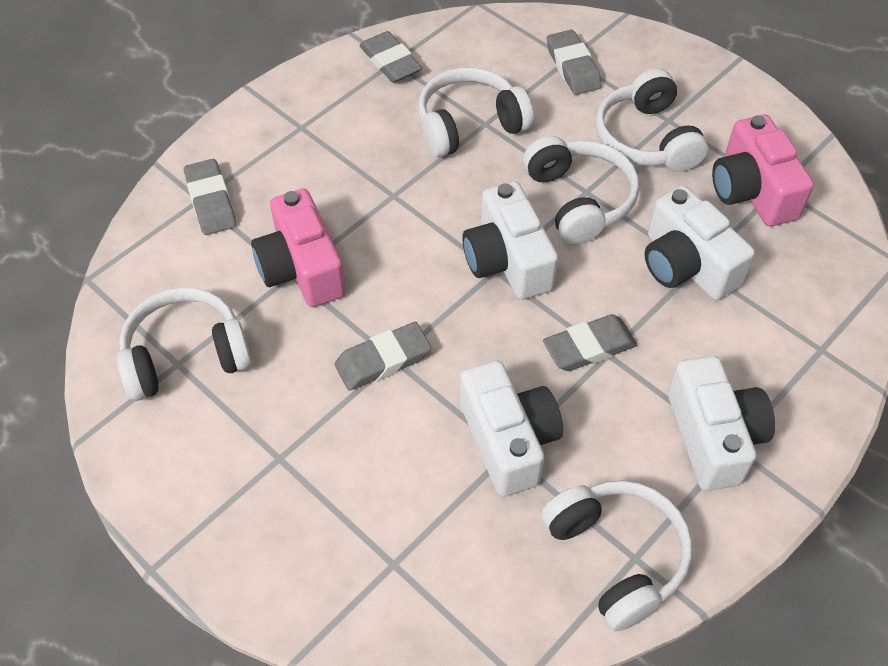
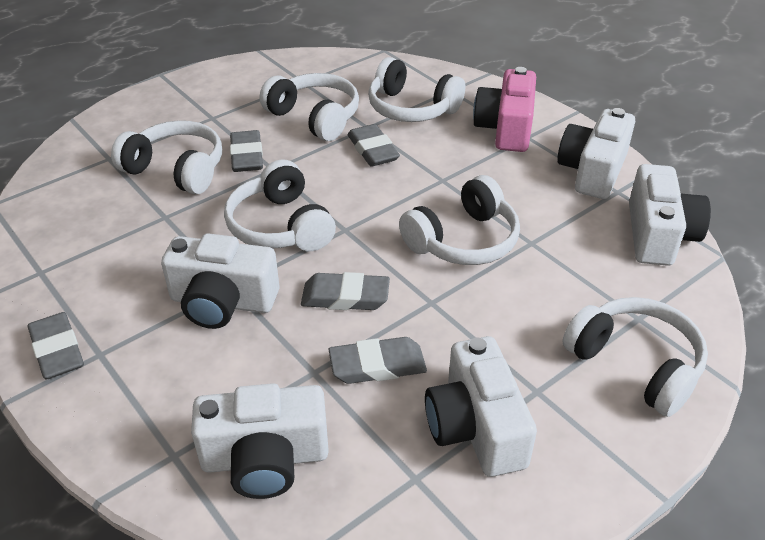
pink camera: [251,189,346,307] [712,115,814,226] = 2 -> [473,67,536,152] = 1
white camera: [460,361,563,497] [462,181,558,300] [645,186,755,300] [668,356,775,491] = 4 -> [161,233,279,329] [191,383,329,499] [425,336,537,477] [557,108,635,199] [629,164,711,266] = 5
white headphones: [117,287,252,401] [418,67,534,158] [523,136,639,245] [541,480,693,631] [596,69,708,172] = 5 -> [111,120,222,194] [224,159,336,251] [260,73,359,141] [368,57,465,122] [399,175,520,265] [563,297,708,417] = 6

